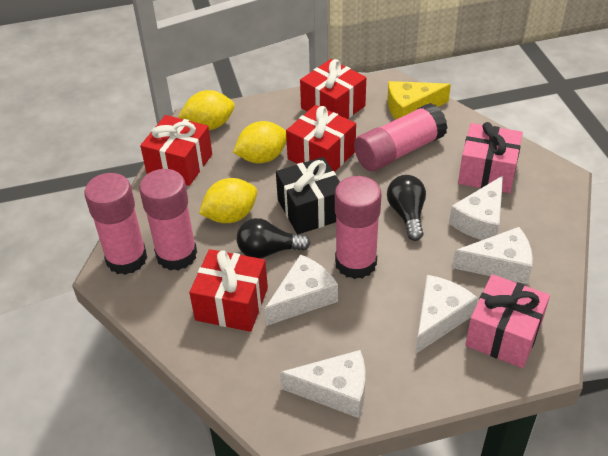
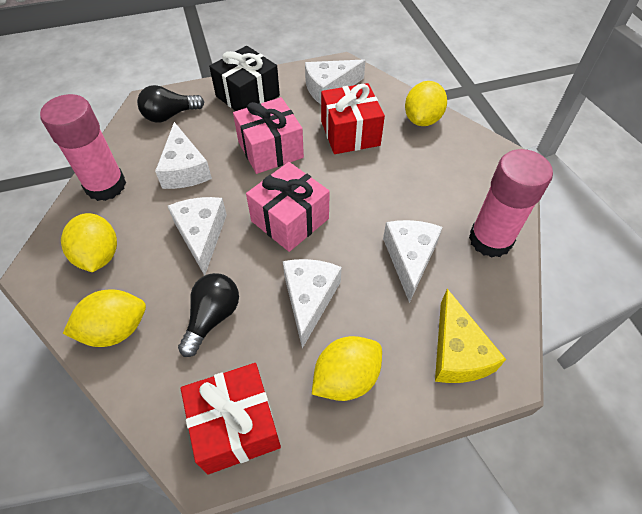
pink glue stick: [84,173,147,275] [139,169,197,270] [335,176,382,279] [354,103,448,171] = 4 -> [40,94,126,201] [469,149,553,258] = 2
red gift: [140,115,212,186] [189,249,268,332] [286,105,356,172] [300,59,366,119] = 4 -> [181,363,281,474] [321,83,385,154] = 2
yellow lemon: [179,90,235,130] [199,178,257,223] [233,121,287,163] = 3 -> [61,213,117,272] [63,290,146,347] [312,336,382,401] [405,81,447,126] = 4

